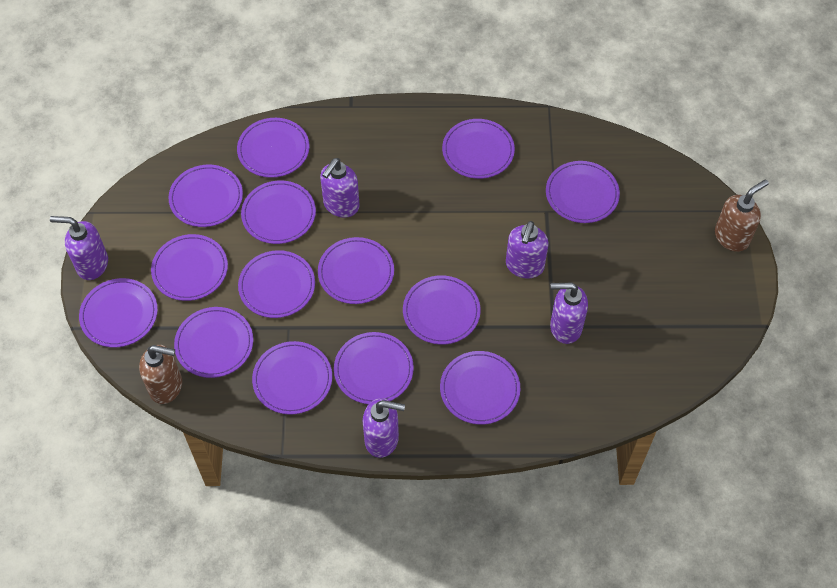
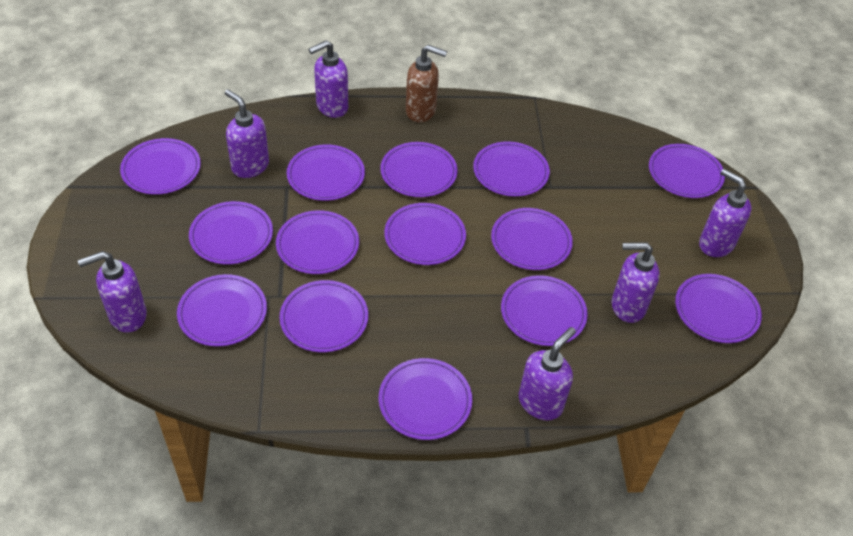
brown soap dispenser: [139,345,182,404] [715,180,769,252] = 2 -> [406,45,447,122] = 1
purple soap dispenser: [50,216,108,280] [320,158,360,218] [363,398,405,458] [506,221,549,278] [550,282,588,344] = 5 -> [78,251,147,333] [225,89,269,178] [308,40,348,118] [519,327,576,420] [612,242,659,323] [699,169,752,257] = 6

